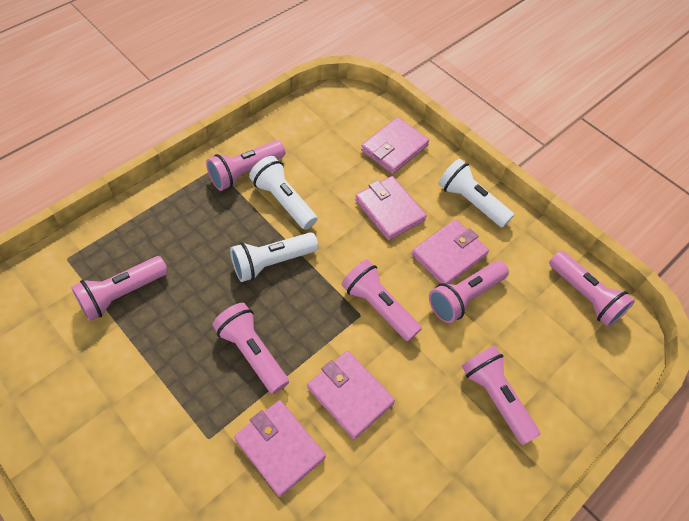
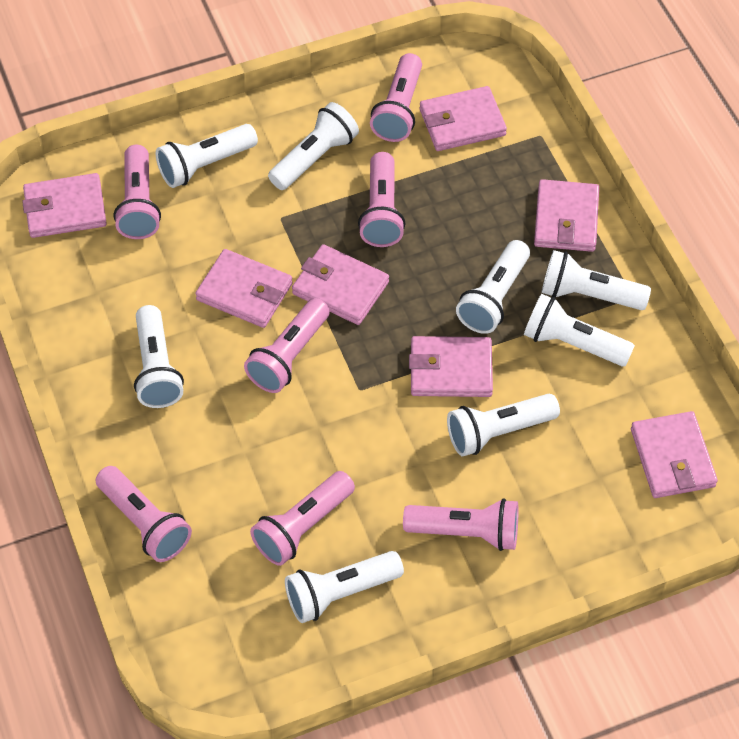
pink wallet: [234,400,326,497] [307,351,395,439] [355,176,427,240] [361,117,429,174] [412,219,489,284] = 5 -> [22,173,107,238] [195,249,293,328] [292,244,389,325] [409,336,493,397] [420,86,507,151] [534,179,599,252] [631,411,718,498] = 7
white flashlight: [230,232,318,282] [249,156,317,230] [438,159,514,228] = 3 -> [134,305,184,408] [156,124,258,188] [268,102,359,190] [285,551,404,623] [447,394,560,456] [456,240,530,334] [524,294,635,366] [541,250,651,310] = 8

